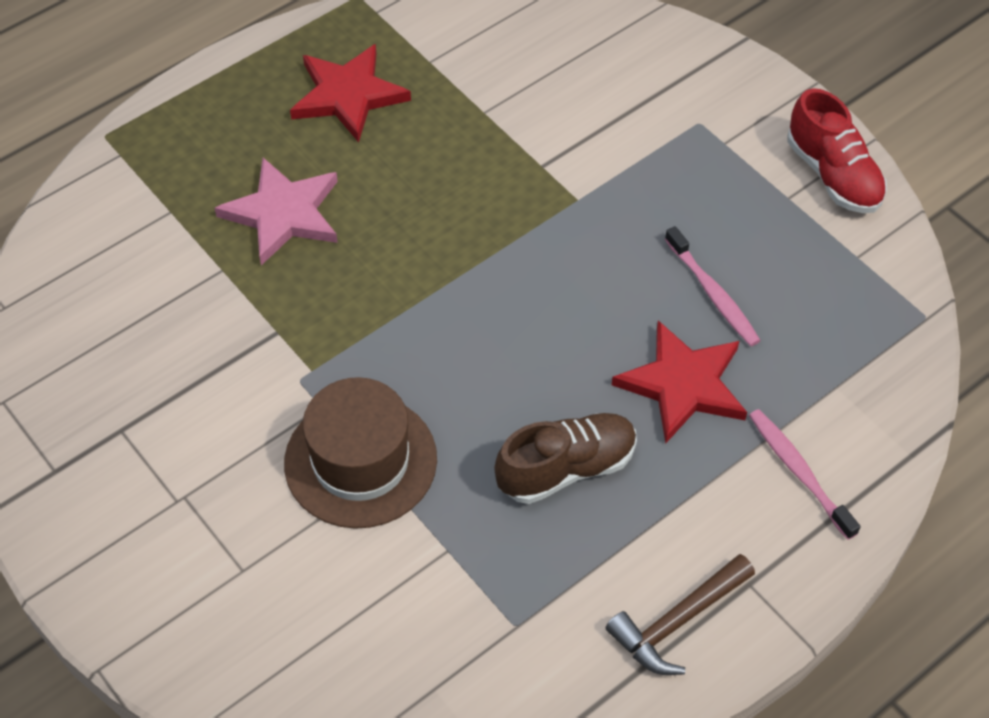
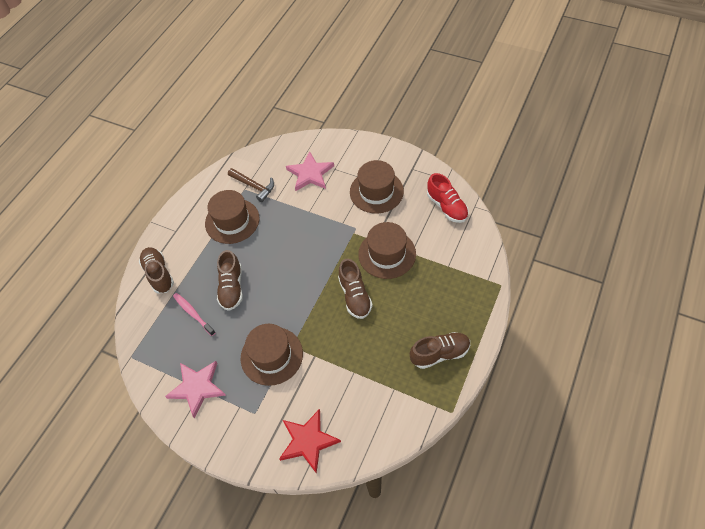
brown hat: [284,377,437,529] = 1 -> [205,190,260,244] [241,324,303,386] [350,160,404,214] [358,222,416,279] = 4
brown shoe: [494,413,637,504] = 1 -> [139,247,174,294] [217,250,243,311] [338,259,373,319] [410,332,470,369] = 4
pink star: [215,158,338,265] = 1 -> [165,361,226,418] [286,151,334,191] = 2
pink toothbrush: [665,226,761,346] [749,409,861,540] = 2 -> [173,293,216,336] = 1
red star: [290,44,411,142] [612,320,747,443] = 2 -> [279,409,341,474] = 1

